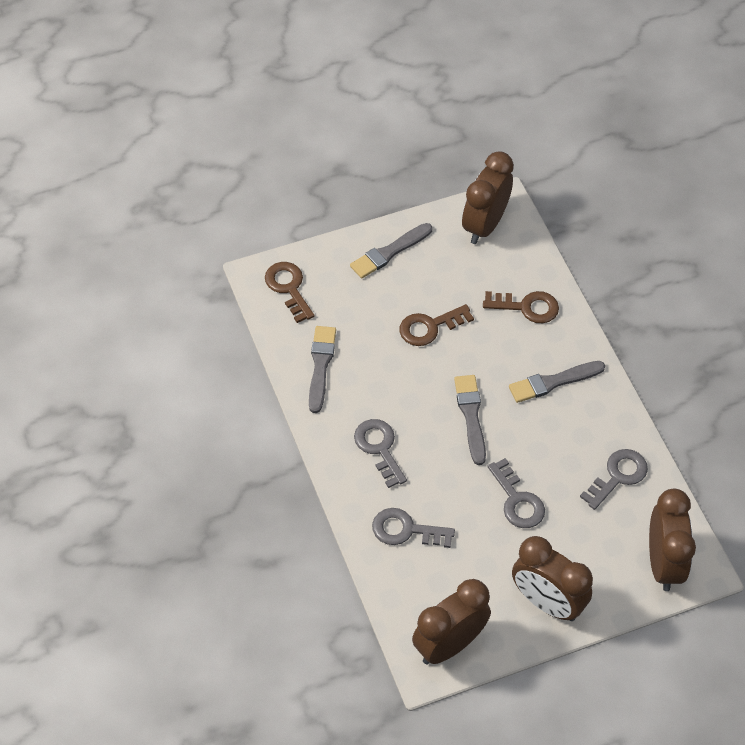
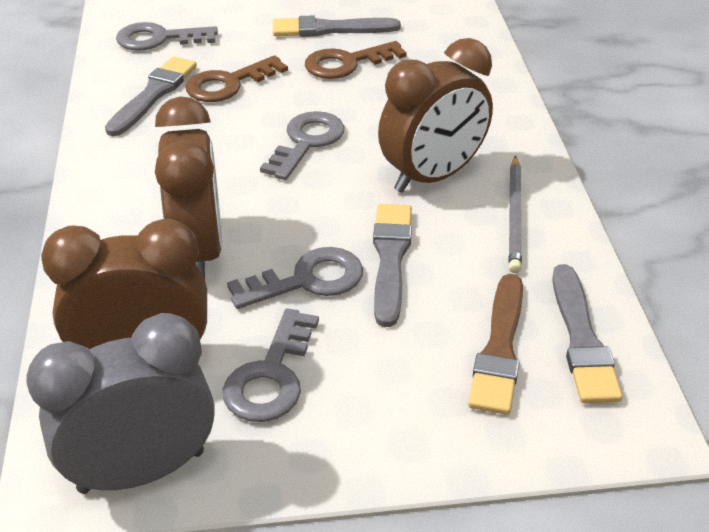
brown brush: none = 0 -> [468,274,523,415] = 1
brown clock: [412,579,491,664] [462,151,514,244] [512,536,593,621] [649,489,696,591] = 4 -> [41,219,207,357] [155,96,222,279] [378,38,493,193] = 3
brown key: [265,262,314,323] [399,304,474,346] [483,291,559,323] = 3 -> [186,55,288,102] [305,41,407,79] = 2
grey clock: none = 0 -> [26,313,215,494] = 1
grey pencil: none = 0 -> [509,155,522,273] = 1

